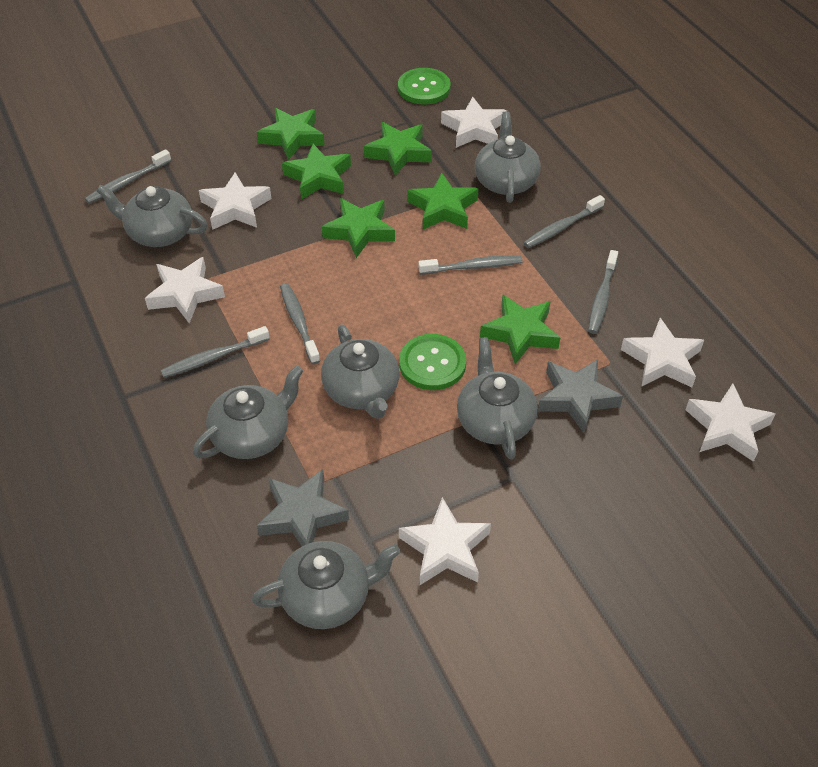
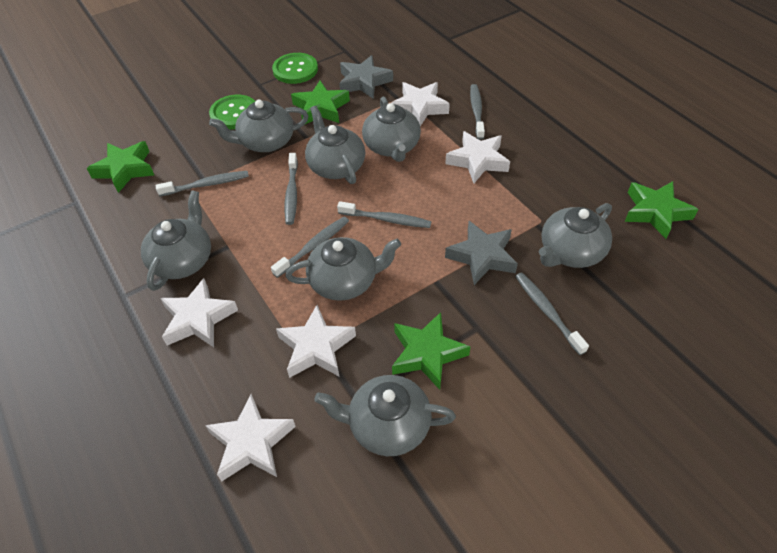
green star: [257,108,325,160] [282,144,351,200] [322,198,395,258] [364,122,432,176] [408,173,478,230] [480,295,560,364] = 6 -> [86,141,154,193] [291,80,350,125] [392,312,471,390] [625,181,699,239] = 4
grey teapot: [97,185,208,247] [193,365,303,459] [252,541,401,629] [321,324,400,419] [457,337,538,460] [475,111,541,203] = 6 -> [141,190,211,291] [209,100,308,152] [285,237,401,301] [305,106,365,184] [314,375,456,456] [362,96,421,162] [539,203,612,268] = 7
white star: [145,257,225,323] [199,172,271,230] [399,497,491,585] [441,97,507,148] [621,318,704,387] [686,383,775,462] = 6 -> [160,278,238,347] [205,394,296,482] [276,305,356,378] [391,82,450,126] [445,131,510,183] = 5

